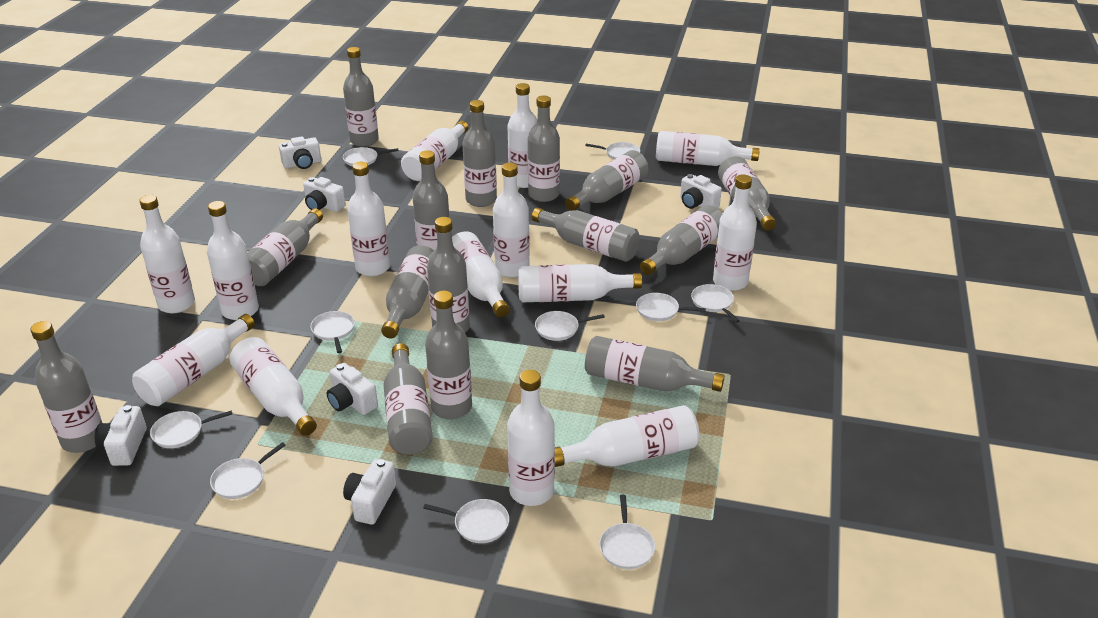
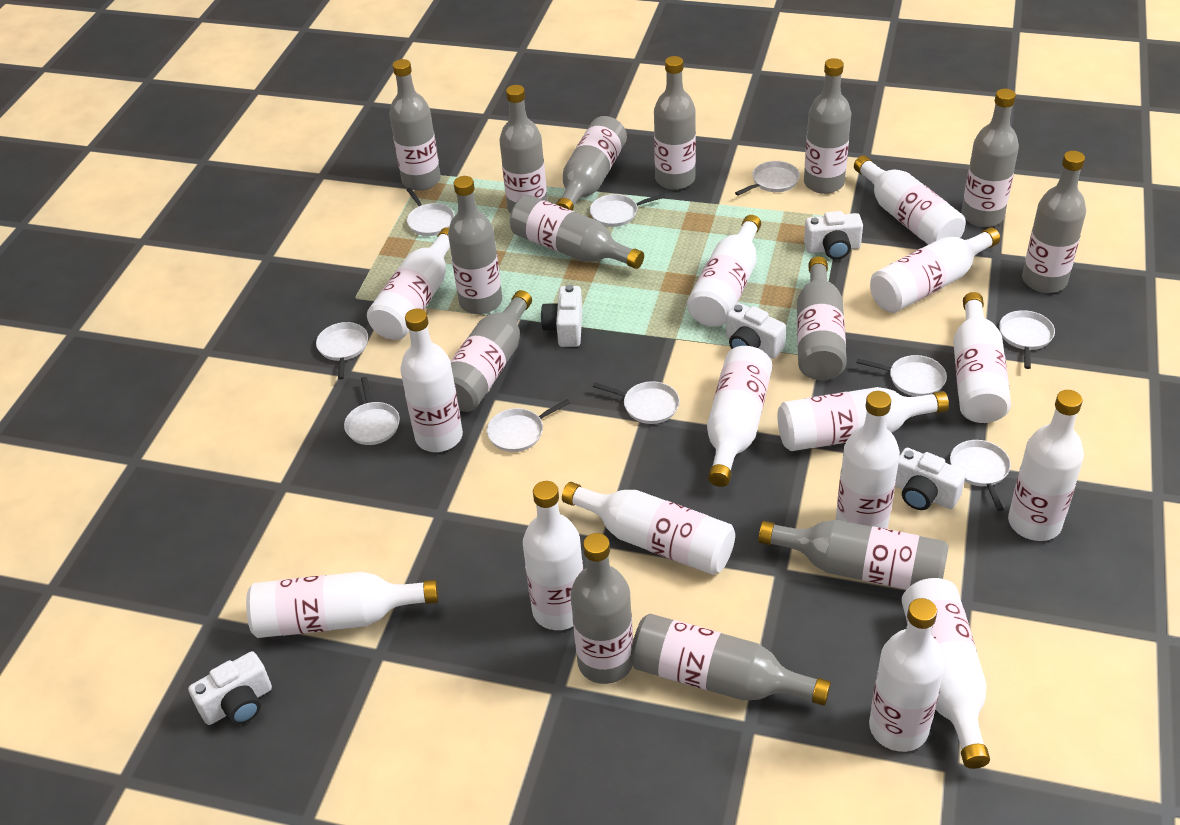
grey bottle: [30,321,102,453] [248,208,323,286] [343,47,379,147] [381,245,434,338] [383,343,433,455] [413,150,450,251] [425,291,472,419] [427,217,470,333] [462,100,497,207] [528,95,560,202] [532,208,640,262] [565,150,648,211] [585,336,725,392] [640,205,722,275] [718,156,776,231] = 15 -> [389,59,441,191] [448,176,502,314] [451,290,532,412] [499,85,547,213] [510,195,644,269] [556,116,627,211] [570,533,633,684] [631,614,831,706] [654,56,696,190] [758,520,949,590] [797,256,847,380] [804,58,851,194] [962,89,1019,227] [1022,151,1086,293] = 14
white bottle: [132,314,255,406] [139,195,195,313] [207,201,259,320] [230,337,317,436] [347,162,390,276] [401,121,468,181] [452,231,510,317] [493,163,530,278] [507,370,555,506] [508,83,537,188] [518,264,642,302] [555,405,699,467] [656,131,760,166] [713,174,757,291] = 14 -> [246,572,439,638] [367,227,450,340] [400,308,463,452] [523,481,583,630] [562,482,735,575] [687,215,761,327] [707,346,772,487] [777,387,949,451] [836,391,900,529] [854,155,966,245] [869,598,945,752] [870,227,1000,313] [901,578,990,769] [953,292,1011,423] [1008,390,1084,541] = 15
white camera: [95,405,147,466] [279,136,321,169] [303,177,346,212] [327,363,378,415] [343,459,396,525] [680,174,722,209] = 6 -> [188,651,272,725] [541,285,583,347] [726,303,786,359] [804,211,863,260] [895,448,966,510] = 5

